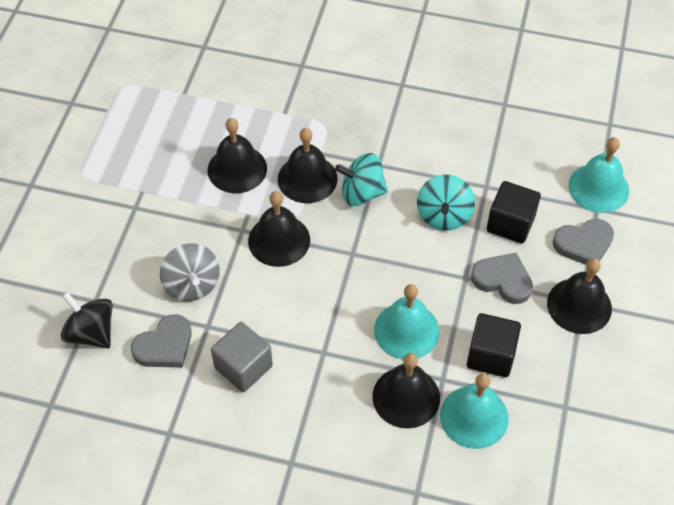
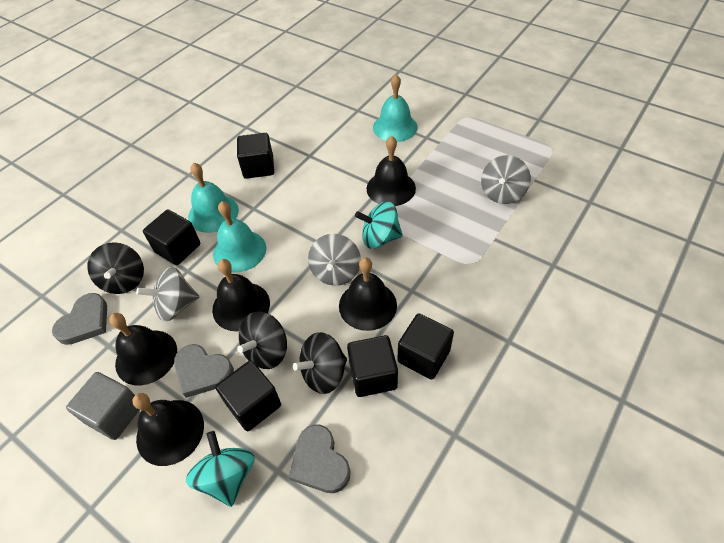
black cube: [467,313,521,377] [487,181,541,243] = 2 -> [143,210,200,265] [216,361,281,431] [237,133,274,179] [347,335,398,397] [397,314,454,380] = 5
black spinning top: [61,292,113,348] = 1 -> [87,242,144,294] [237,312,287,369] [293,332,347,394] = 3
grey spinning top: [160,243,220,301] = 1 -> [136,267,199,322] [308,234,361,286] [481,155,531,204] = 3

